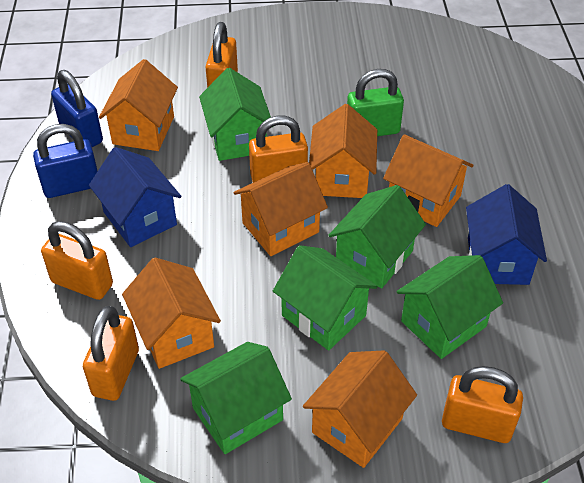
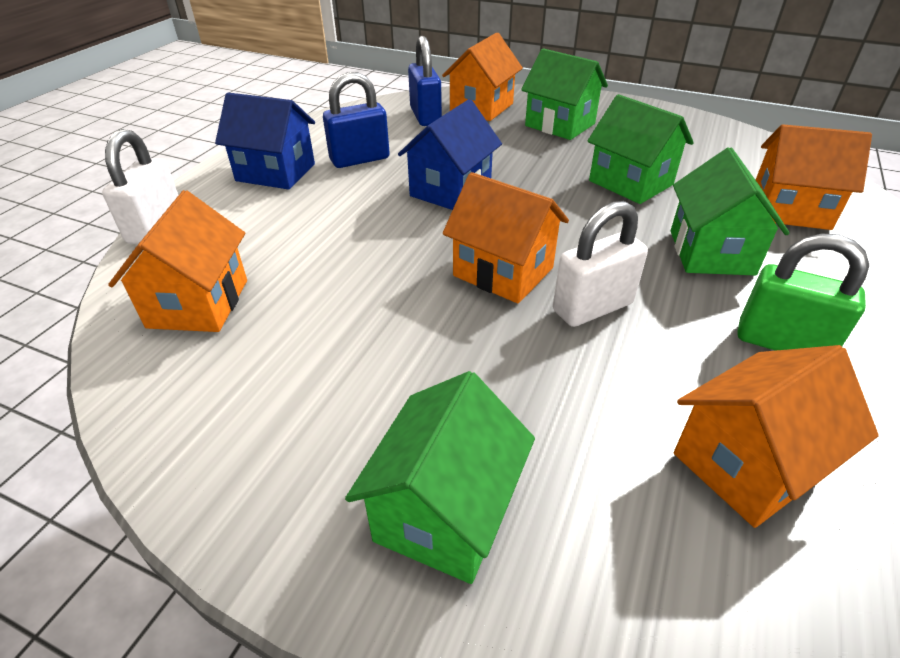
green house: [180,342,292,454] [199,68,271,161] [273,245,378,350] [328,185,426,289] [397,255,503,359] = 5 -> [345,371,535,584] [521,48,608,140] [588,94,694,204] [671,147,789,276] = 4
orange house: [99,59,178,151] [122,258,221,369] [234,162,328,256] [303,350,417,468] [309,104,377,198] [383,134,473,227] = 6 -> [108,190,247,332] [442,33,523,121] [443,172,569,304] [674,345,879,528] [756,124,872,230] = 5
orange padlock: [41,221,113,300] [83,306,139,401] [206,22,238,88] [249,115,308,183] [442,366,523,443] = 5 -> none = 0
white padlock: none = 0 -> [102,129,178,244] [553,201,648,327] = 2

